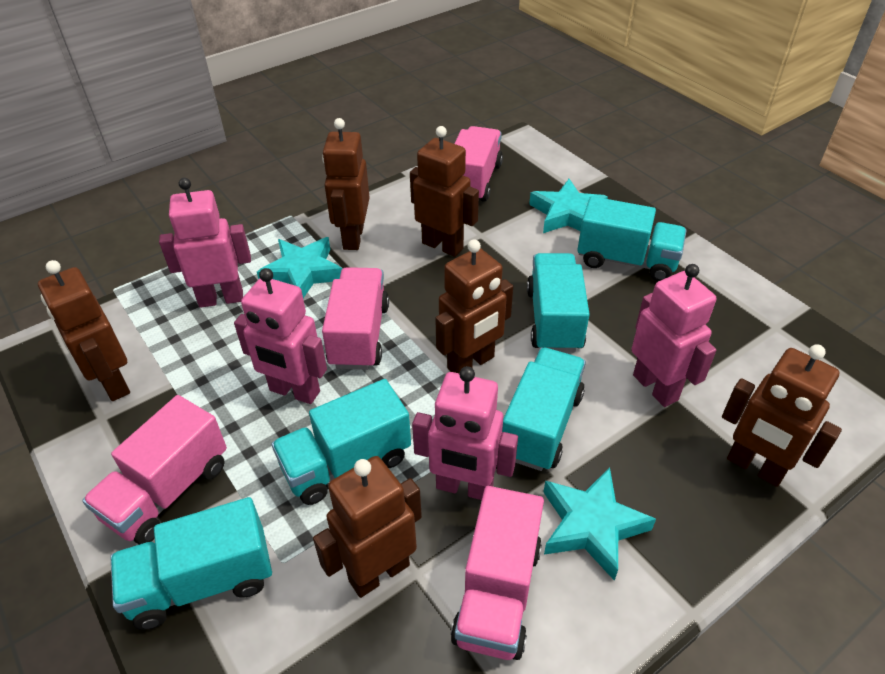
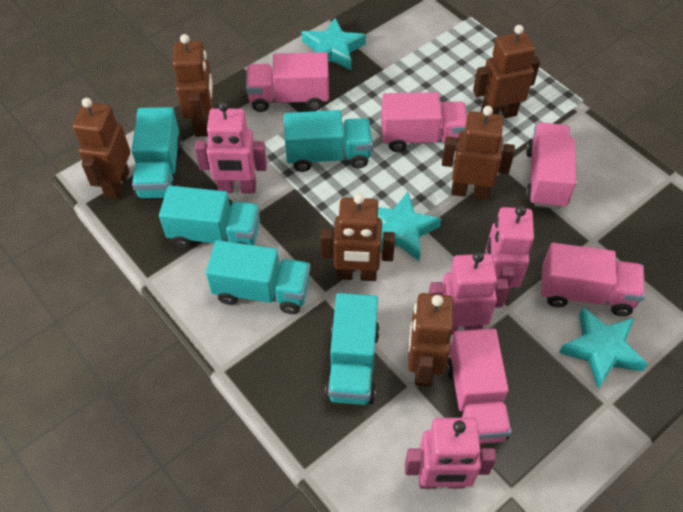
pink truck: [82,395,227,545] [322,267,389,370] [451,486,544,660] [454,126,503,202] = 4 -> [246,52,329,112] [381,92,467,152] [446,328,512,444] [525,122,576,209] [541,243,645,316] = 5

